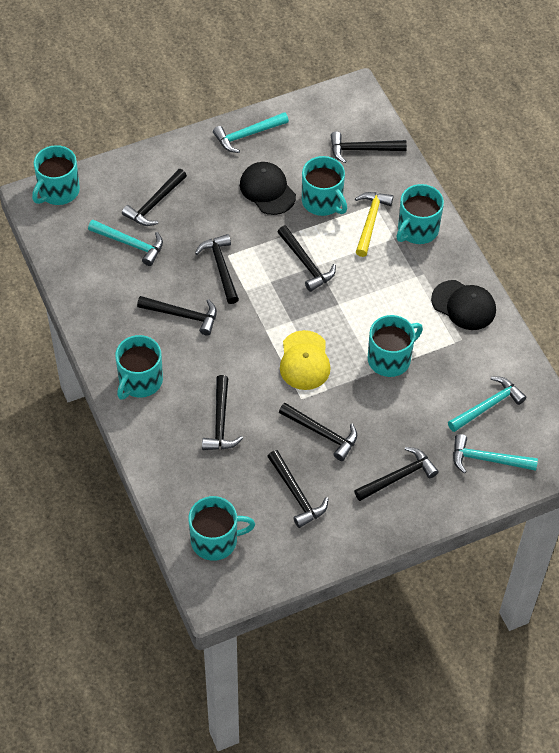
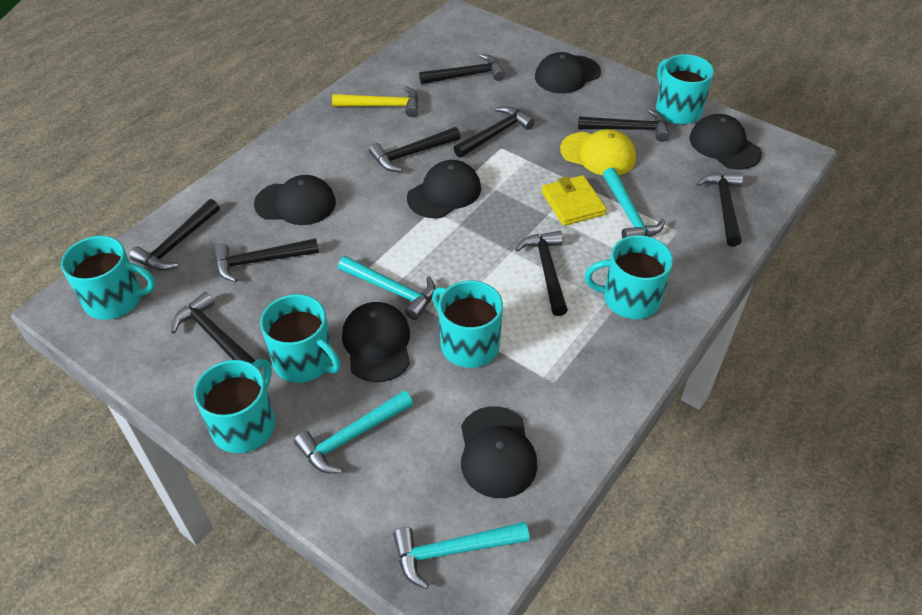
black cap: [240,162,296,215] [431,280,496,330] = 2 -> [254,175,336,225] [342,302,410,382] [407,160,481,218] [461,406,537,498] [535,52,601,94] [689,114,762,170] = 6
yellow wallet: none = 0 -> [542,175,607,226] = 1

